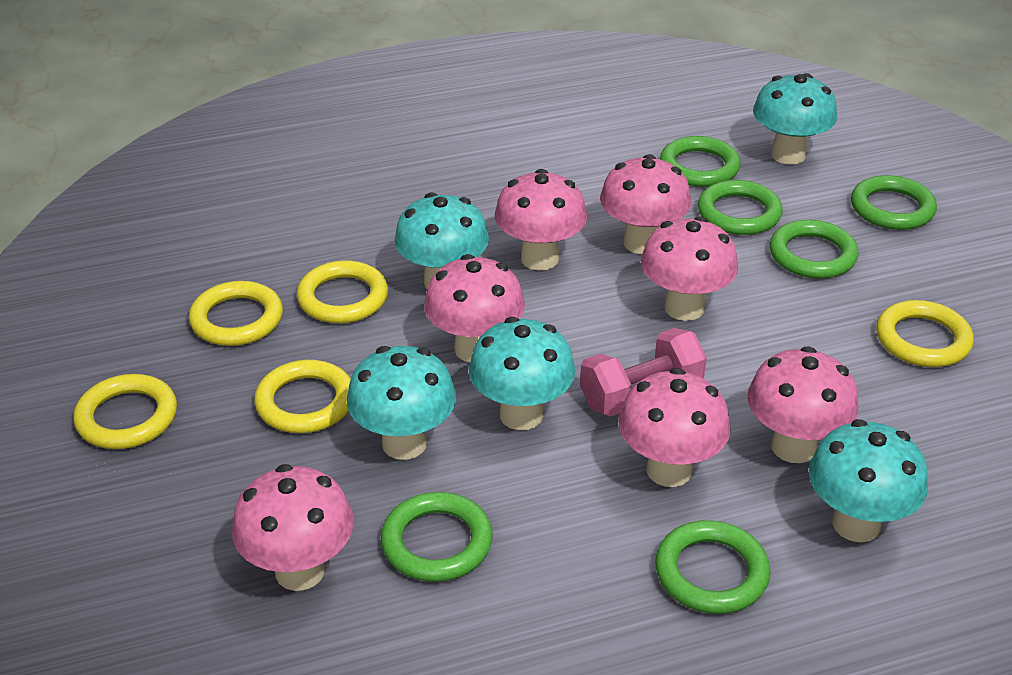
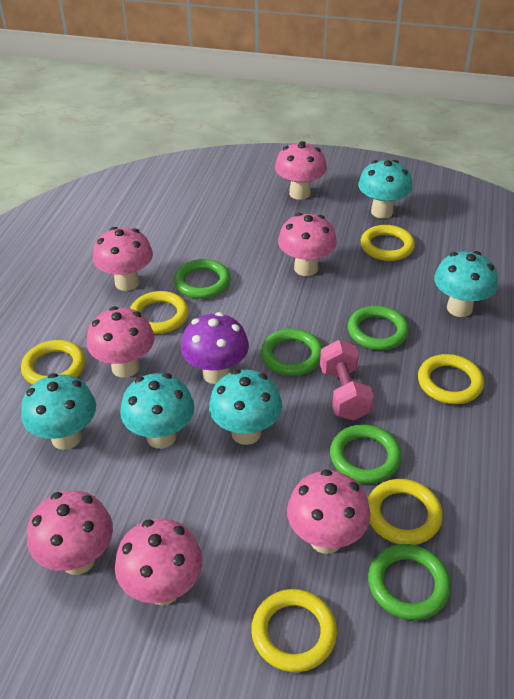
green ring: [381,492,493,582] [655,520,770,614] [660,136,741,187] [698,180,783,235] [770,220,859,279] [851,175,937,230] = 6 -> [174,259,231,299] [261,329,323,376] [330,424,402,484] [348,306,409,350] [368,544,451,620] = 5
purple mushroom: none = 0 -> [181,312,249,384] = 1
yellow ring: [73,374,177,449] [189,281,283,346] [254,360,351,433] [297,260,388,323] [876,300,974,367] = 5 -> [21,340,86,385] [130,291,189,334] [251,589,337,672] [361,225,415,261] [368,479,443,545] [418,354,484,404] = 6

